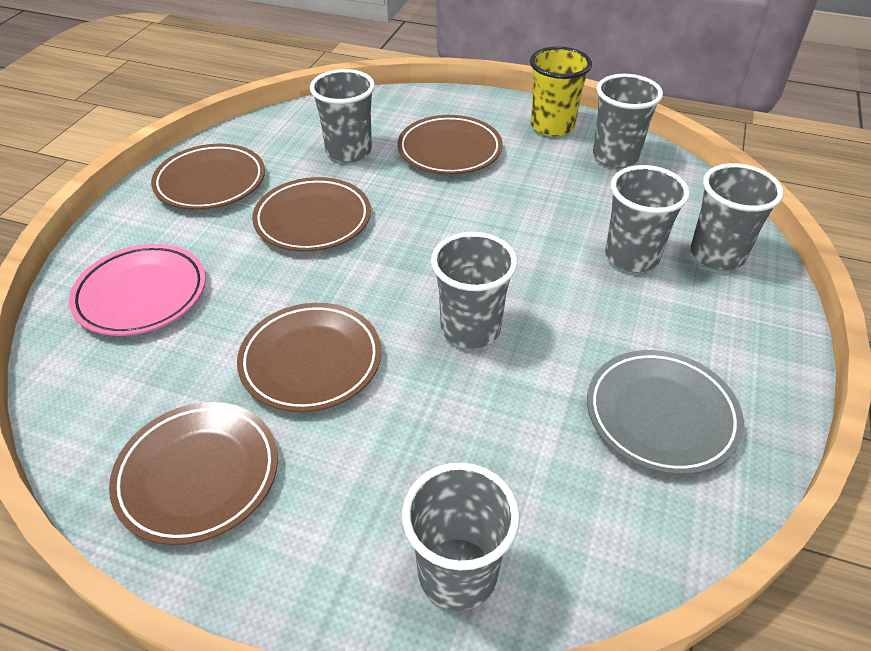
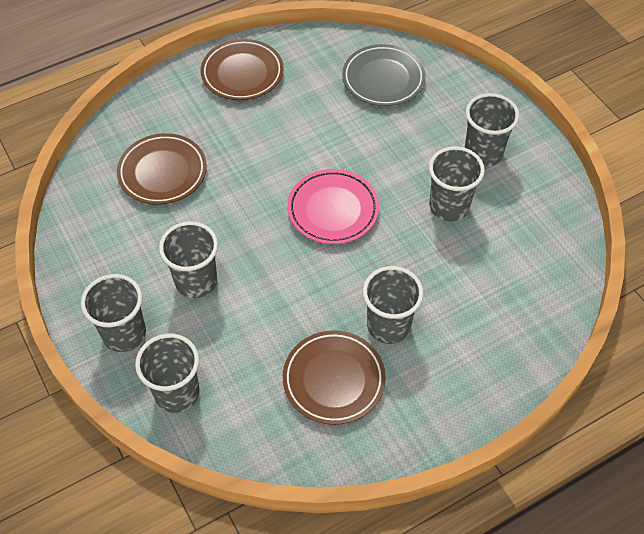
brown plate: [109,402,278,545] [151,144,265,210] [237,303,381,412] [252,177,371,252] [397,115,503,175] = 5 -> [117,133,207,205] [201,39,284,100] [283,330,386,425] = 3
yellow cup: [530,46,592,137] = 1 -> none = 0

